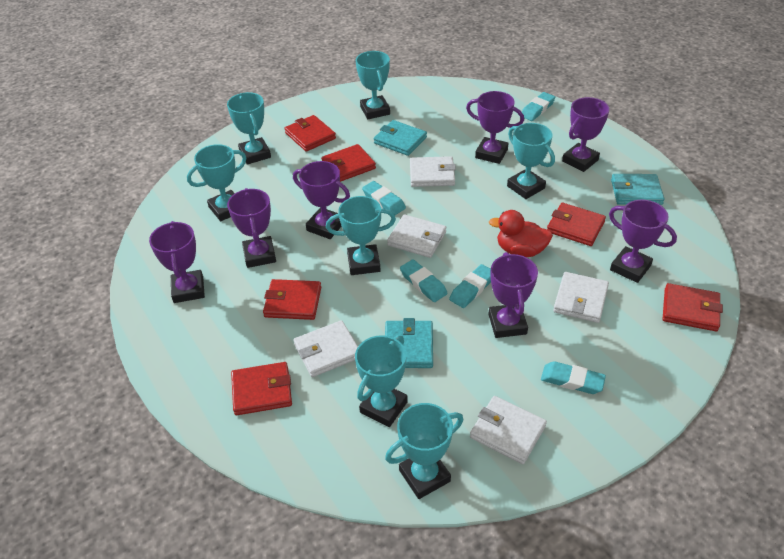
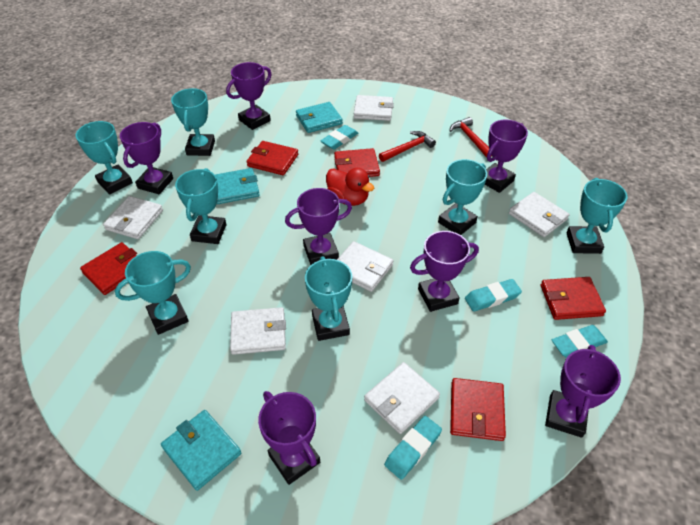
red hammer: none = 0 -> [379,131,436,162] [449,117,492,158] = 2
red wallet: [231,362,292,415] [263,279,321,320] [284,115,336,152] [321,144,376,182] [547,203,606,246] [663,283,723,331] = 6 -> [80,242,137,295] [247,141,298,175] [334,148,380,177] [450,378,506,441] [541,277,606,320] = 5
turquoise eraser: [362,181,406,215] [400,259,448,302] [449,264,491,308] [522,92,555,121] [541,361,606,394] = 5 -> [321,125,358,150] [384,416,442,480] [465,279,522,312] [552,325,608,358] = 4
white wallet: [293,320,358,377] [387,214,446,258] [410,156,456,187] [470,396,547,464] [553,272,609,323] = 5 -> [103,196,163,239] [230,307,286,355] [337,241,393,292] [354,95,394,121] [364,362,440,434] [509,192,570,237] = 6

